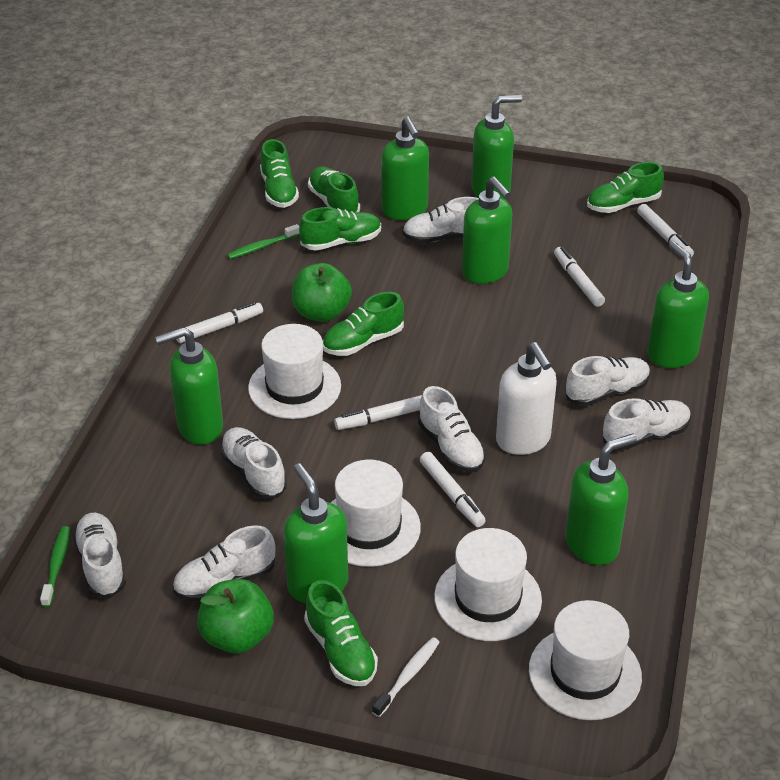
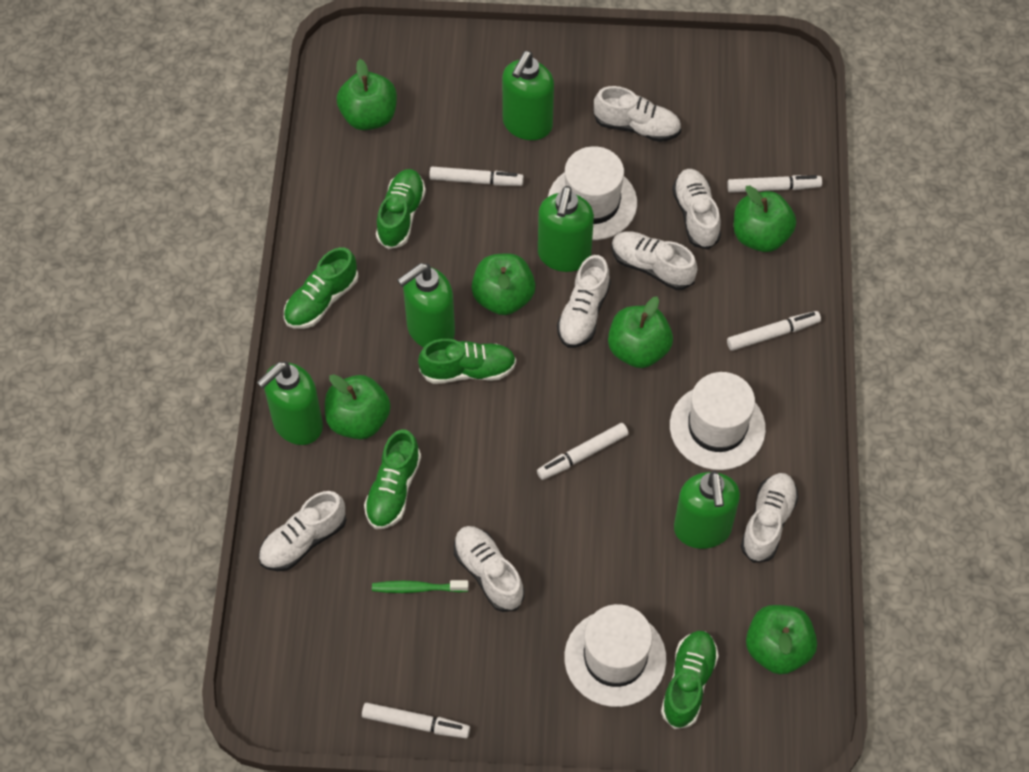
green apple: [197,579,274,654] [292,263,352,322] = 2 -> [325,374,391,440] [337,59,397,130] [471,253,536,315] [608,297,673,368] [734,186,796,252] [746,605,817,675] = 6
green shoe: [260,139,299,208] [299,207,381,251] [304,580,378,686] [308,166,360,213] [323,292,404,356] [587,162,664,213] = 6 -> [284,247,358,329] [364,429,421,529] [376,169,426,249] [418,339,516,384] [661,631,719,729] = 5
green soap dispenser: [155,327,223,444] [283,463,348,603] [381,117,429,220] [462,177,513,284] [471,95,522,200] [565,433,637,565] [647,242,709,368] = 7 -> [257,361,323,445] [397,263,455,347] [502,51,554,140] [538,186,594,272] [674,471,740,549] = 5
green toothbrush: [40,526,70,607] [227,224,300,259] = 2 -> [372,580,469,593] = 1
white hat: [248,324,341,419] [331,460,421,567] [434,528,542,641] [529,600,642,720] = 4 -> [548,146,637,240] [564,604,666,707] [670,372,766,470] = 3
white soap dispenser: [496,342,557,455] = 1 -> none = 0
white toothbrush: [372,637,440,717] = 1 -> none = 0

